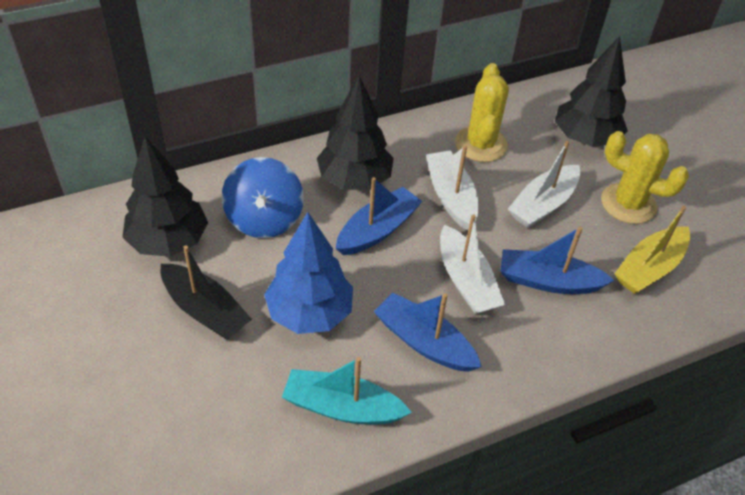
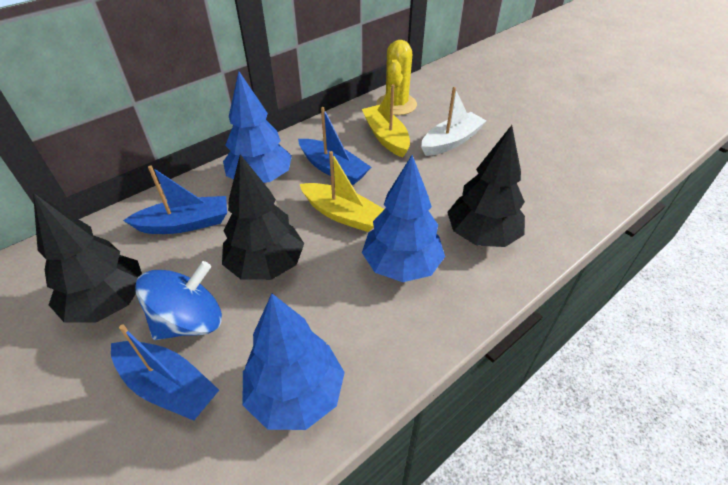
black boat: [160,246,252,340] = 1 -> none = 0
blue tree: [264,212,353,334] = 1 -> [223,71,292,183] [243,293,345,430] [362,155,445,282] = 3
turquoise boat: [282,357,412,424] = 1 -> none = 0
white boat: [426,146,478,230] [440,214,505,314] [508,141,580,228] = 3 -> [421,87,486,156] = 1
yellow boat: [615,205,690,294] = 1 -> [300,151,384,232] [362,84,410,157] = 2
yellow cactus: [455,63,509,162] [601,131,689,224] = 2 -> [376,40,417,115] = 1

